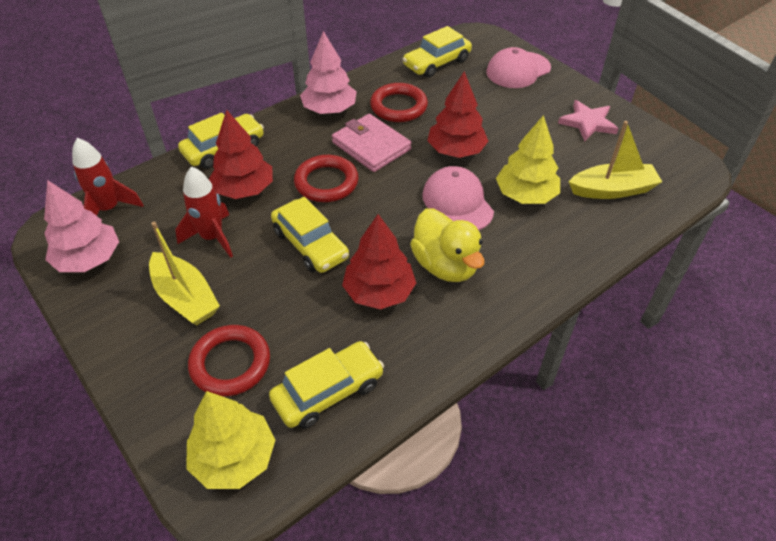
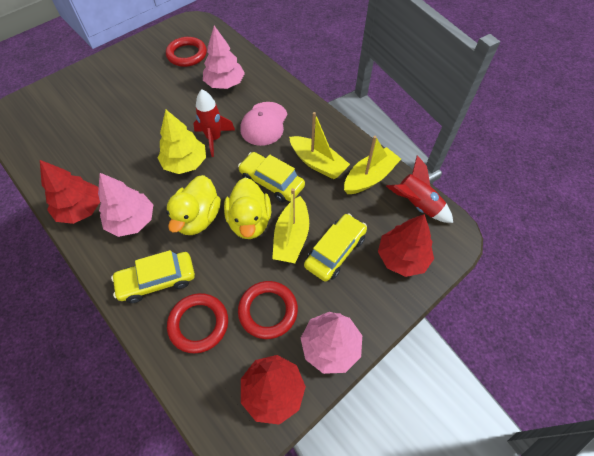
pink cap: [422,166,494,230] [486,47,551,88] = 2 -> [240,102,287,146] = 1
pink star: [558,100,619,142] = 1 -> none = 0
pink tree: [44,180,119,272] [300,31,357,114] = 2 -> [98,173,153,237] [203,26,245,89] [301,312,362,374] = 3
pink wallet: [332,114,412,172] = 1 -> none = 0
yellow boat: [149,222,220,325] [569,121,662,199] = 2 -> [272,188,309,263] [289,112,350,179] [344,136,401,194] = 3
yellow car: [178,113,264,169] [269,341,384,429] [271,197,349,273] [403,26,472,78] = 4 -> [111,250,195,303] [238,152,305,202] [304,214,367,282] = 3
yellow duck: [410,209,485,282] = 1 -> [167,175,221,235] [224,178,271,239] = 2
yellow tree: [186,391,275,489] [496,115,560,204] = 2 -> [158,110,206,174] = 1

